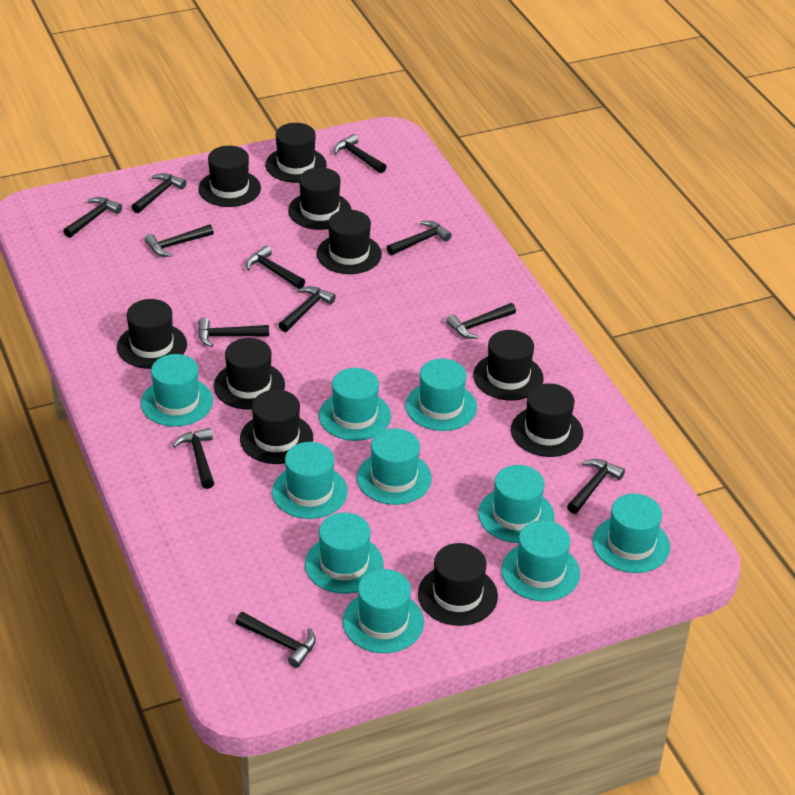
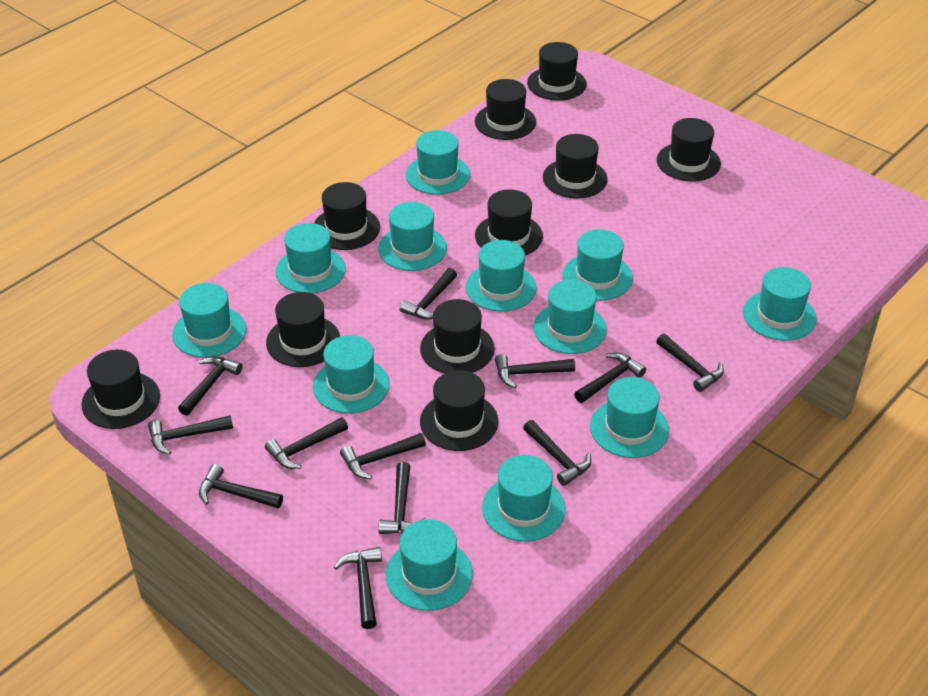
turquoise hat: [141,354,213,427] [272,442,348,519] [305,513,384,594] [319,368,391,441] [343,569,424,653] [357,428,432,505] [405,358,477,431] [478,465,554,543] [501,520,580,601] [593,493,670,573] = 10 -> [172,283,246,358] [275,223,346,293] [313,335,390,414] [378,202,447,271] [386,519,473,611] [406,130,470,195] [466,240,537,312] [482,455,566,542] [533,280,607,354] [562,229,633,301] [590,377,669,458] [743,267,817,341] = 12

